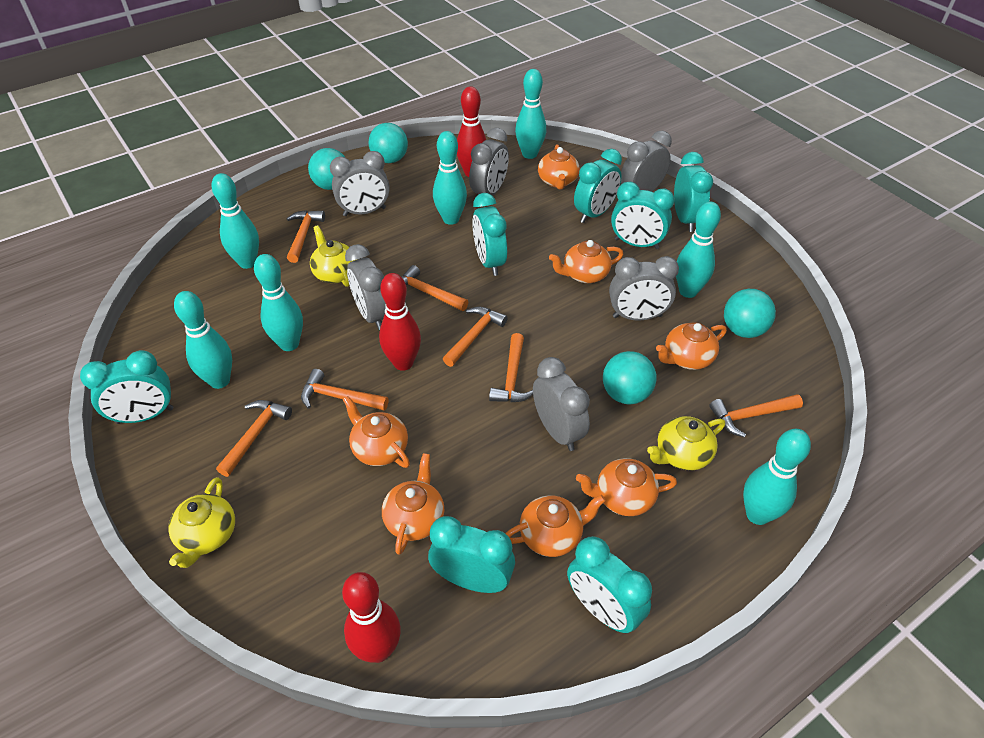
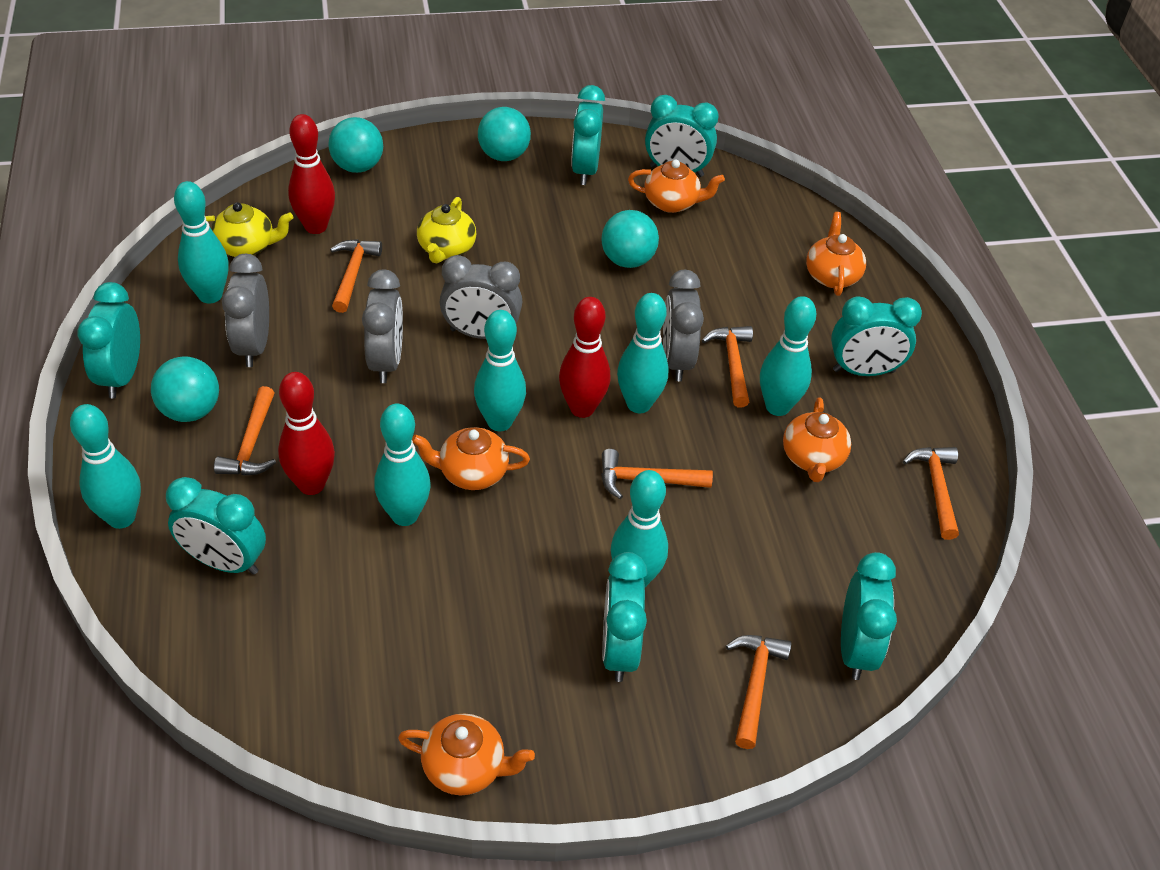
grey clock: [330,151,390,216] [345,244,386,330] [469,128,509,196] [533,357,590,451] [609,256,679,321] [621,131,672,192] = 6 -> [222,254,269,367] [362,269,403,383] [440,255,522,339] [663,270,704,381] = 4
orange hammer: [216,400,292,477] [287,210,325,263] [301,369,388,411] [402,265,468,311] [443,307,508,367] [489,333,533,402] [709,394,803,437] = 7 -> [214,386,276,476] [330,239,382,313] [601,449,713,499] [702,326,753,407] [726,635,791,749] [903,447,959,540] = 6
orange teapot: [343,396,410,468] [382,453,444,555] [505,495,606,557] [538,144,579,190] [549,240,623,283] [576,458,677,516] [656,322,727,370] = 7 -> [398,713,535,796] [412,427,530,490] [628,160,725,213] [783,397,851,482] [806,212,866,296] = 5
yellow teapot: [168,477,235,568] [310,225,358,287] [647,416,725,471] = 3 -> [205,202,293,257] [417,197,476,263] = 2

